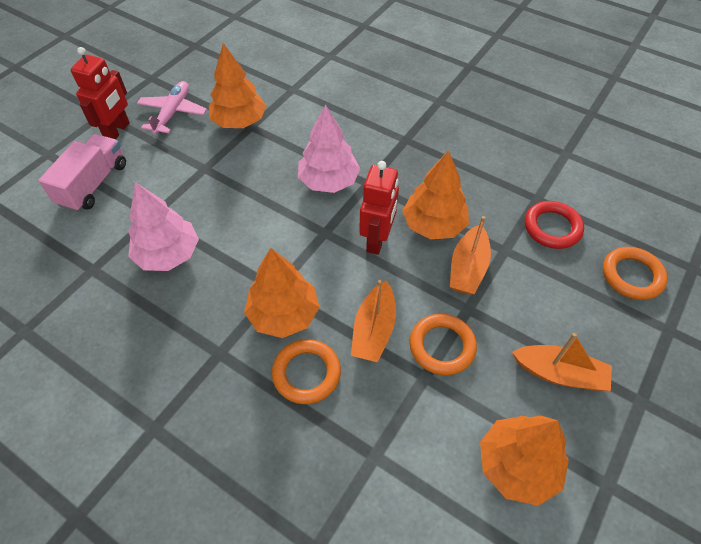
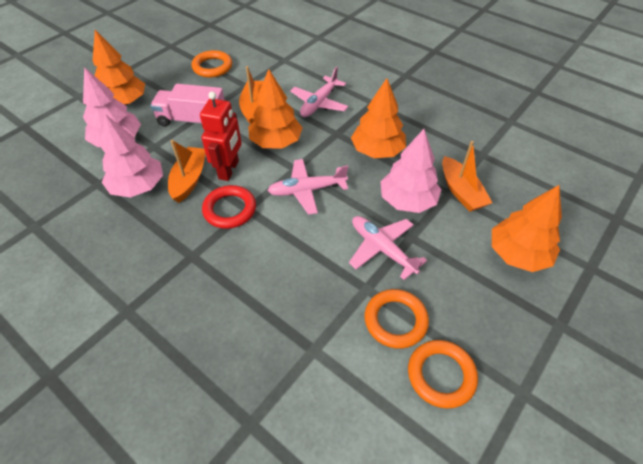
pink plane: [137,81,207,135] = 1 -> [267,159,348,215] [290,67,348,117] [349,216,427,280] = 3
pink tree: [128,182,199,271] [298,104,361,193] = 2 -> [83,67,141,147] [101,114,163,198] [380,129,441,213] = 3
red robot: [70,47,130,140] [359,161,399,255] = 2 -> [200,91,242,181] = 1

